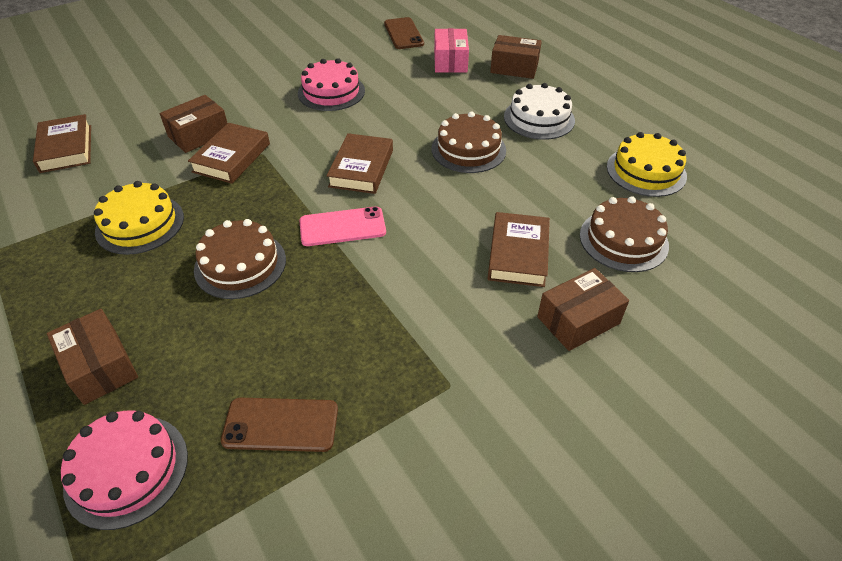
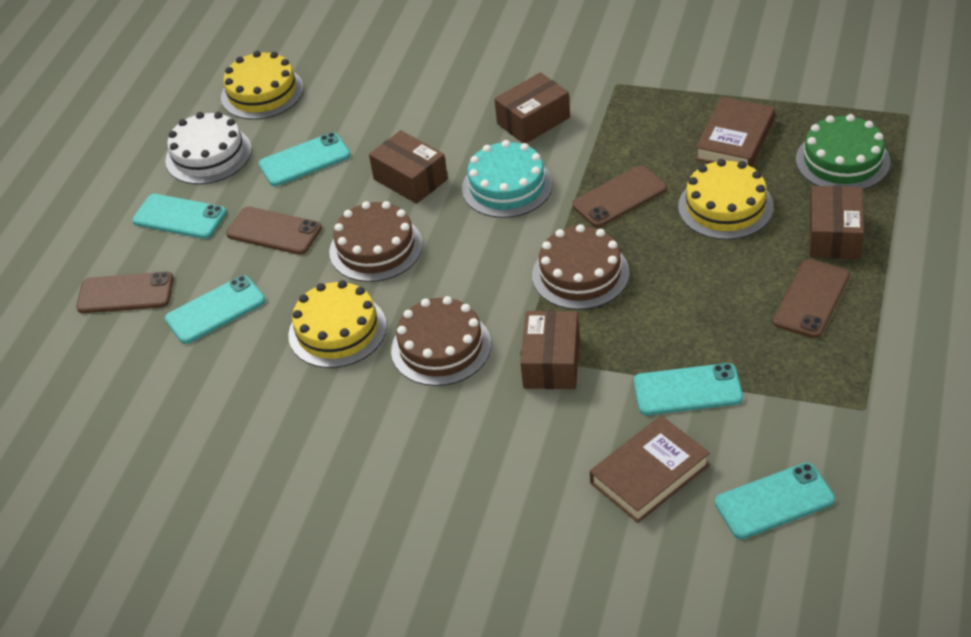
brown book: [33,114,91,173] [188,123,270,184] [327,133,393,194] [487,212,550,287] = 4 -> [590,415,710,523] [695,97,775,167] = 2
brown phone: [221,398,338,452] [384,17,424,49] = 2 -> [76,272,174,313] [226,207,322,255] [572,165,667,227] [773,259,850,338] = 4
green cake: none = 0 -> [796,114,891,190] = 1
pink box: [434,28,469,73] = 1 -> none = 0
pink cake: [61,411,188,530] [298,58,365,111] = 2 -> none = 0
pink phone: [299,206,386,246] = 1 -> none = 0
turquoise cake: none = 0 -> [462,140,553,218] = 1
turquoise phone: none = 0 -> [132,194,227,239] [165,275,265,344] [259,132,350,186] [634,363,743,415] [715,462,835,539] = 5
yellow cake: [94,181,184,255] [607,132,687,197] = 2 -> [221,51,304,120] [288,280,387,368] [678,159,774,240] = 3

